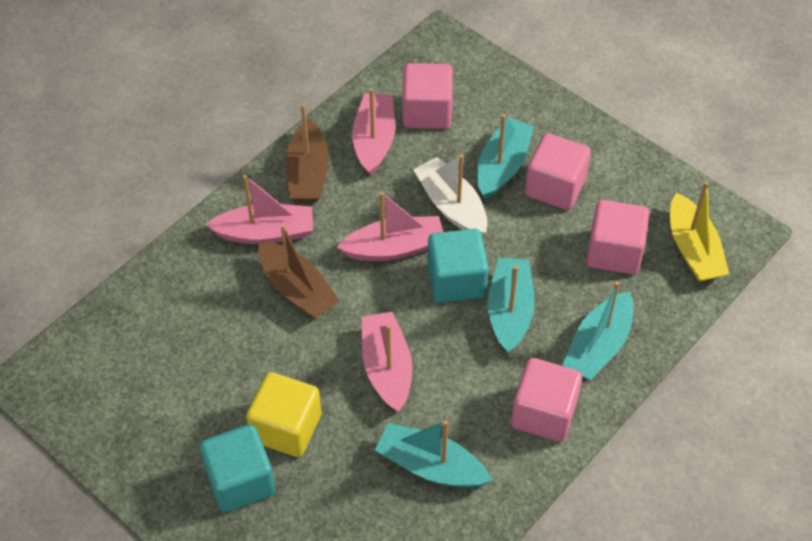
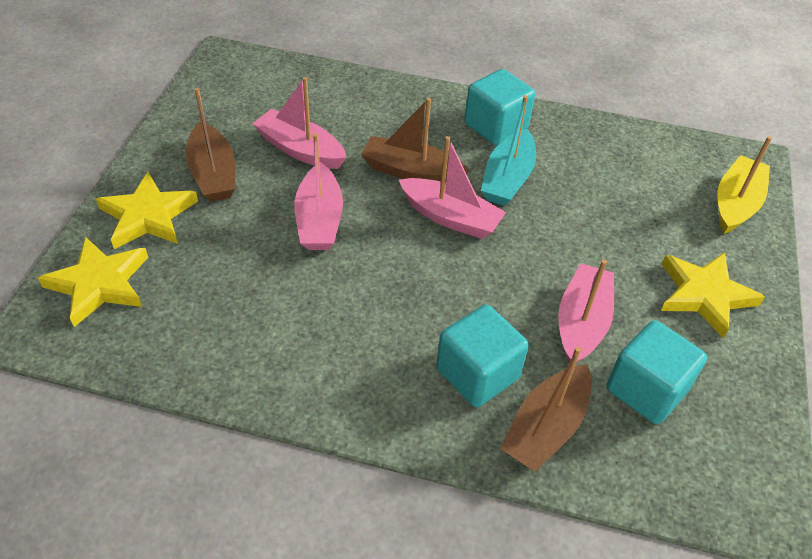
brown boat: [258,224,340,319] [285,104,329,203] = 2 -> [186,88,236,202] [361,98,470,182] [500,347,592,472] = 3
pink cube: [402,63,453,129] [511,358,582,442] [525,133,591,210] [587,200,649,274] = 4 -> none = 0
turquoise boat: [375,420,492,488] [477,114,534,200] [488,258,535,354] [562,281,634,380] = 4 -> [481,95,536,206] = 1
turquoise cube: [200,424,275,512] [427,229,488,303] = 2 -> [436,304,529,407] [464,69,535,145] [606,320,707,424] = 3
white boat: [413,154,487,235] = 1 -> none = 0
yellow cube: [246,372,321,457] = 1 -> none = 0
yellow star: none = 0 -> [38,237,148,327] [96,172,198,249] [661,252,765,339] = 3

